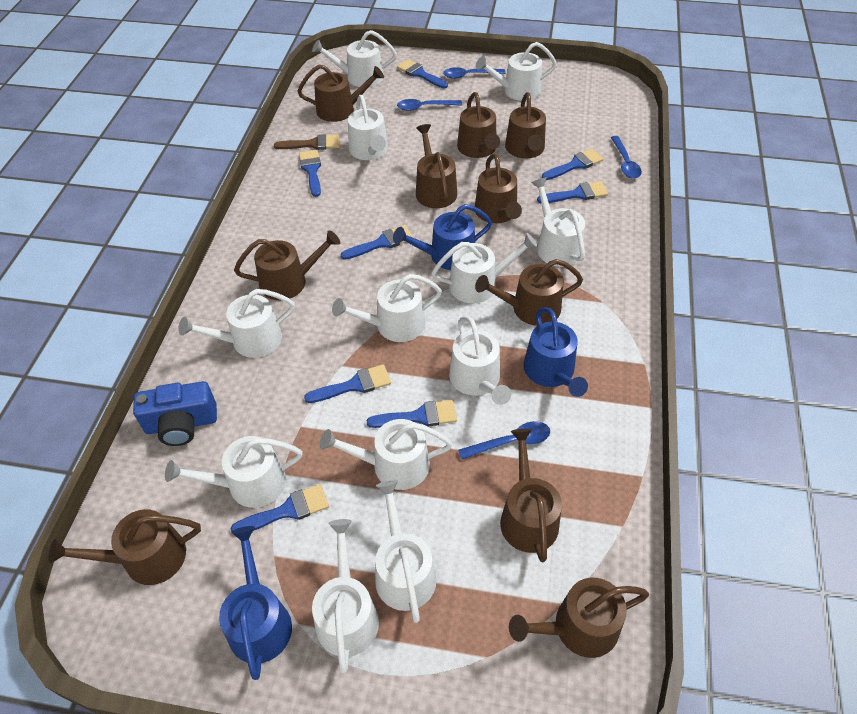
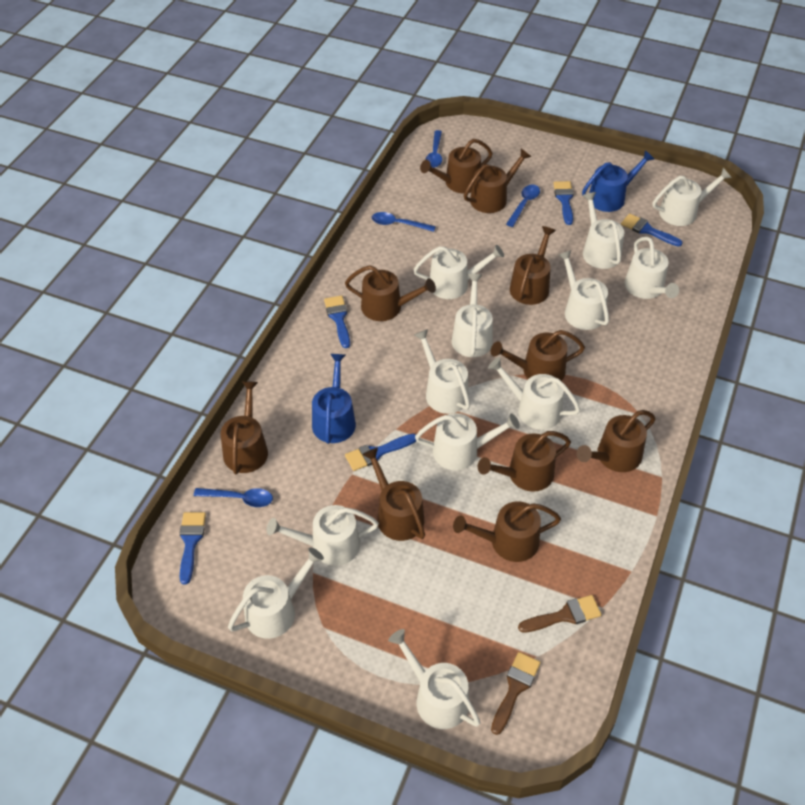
blue brush: [230,484,329,532] [299,150,321,197] [304,364,391,403] [341,225,413,260] [367,400,457,428] [397,59,448,88] [537,181,608,203] [542,149,604,180] = 8 -> [179,512,206,585] [324,296,350,348] [345,434,416,471] [554,181,574,225] [621,213,683,247] = 5
blue camera: [133,381,217,446] = 1 -> none = 0
blue watering can: [219,526,292,680] [393,204,492,270] [524,307,588,397] = 3 -> [312,354,356,444] [582,150,654,212] = 2
brown brush: [274,134,340,150] = 1 -> [491,652,541,735] [518,595,602,633] = 2

